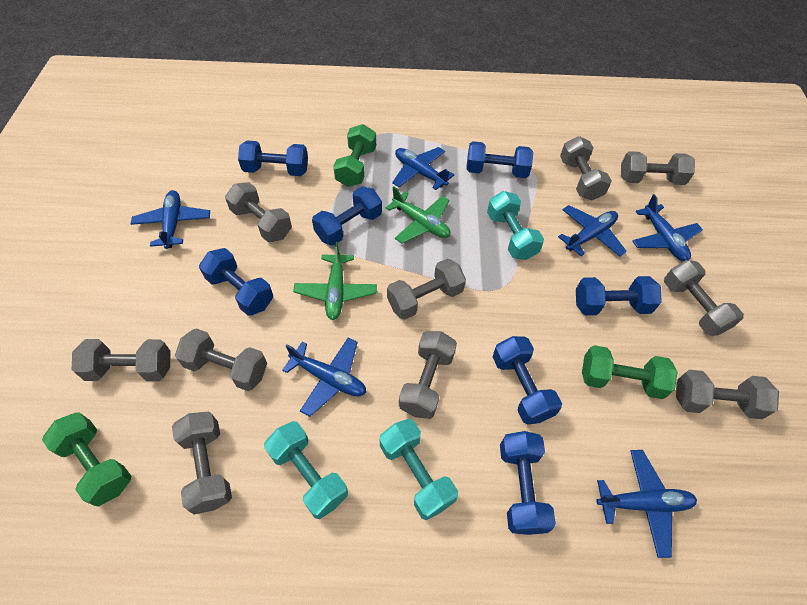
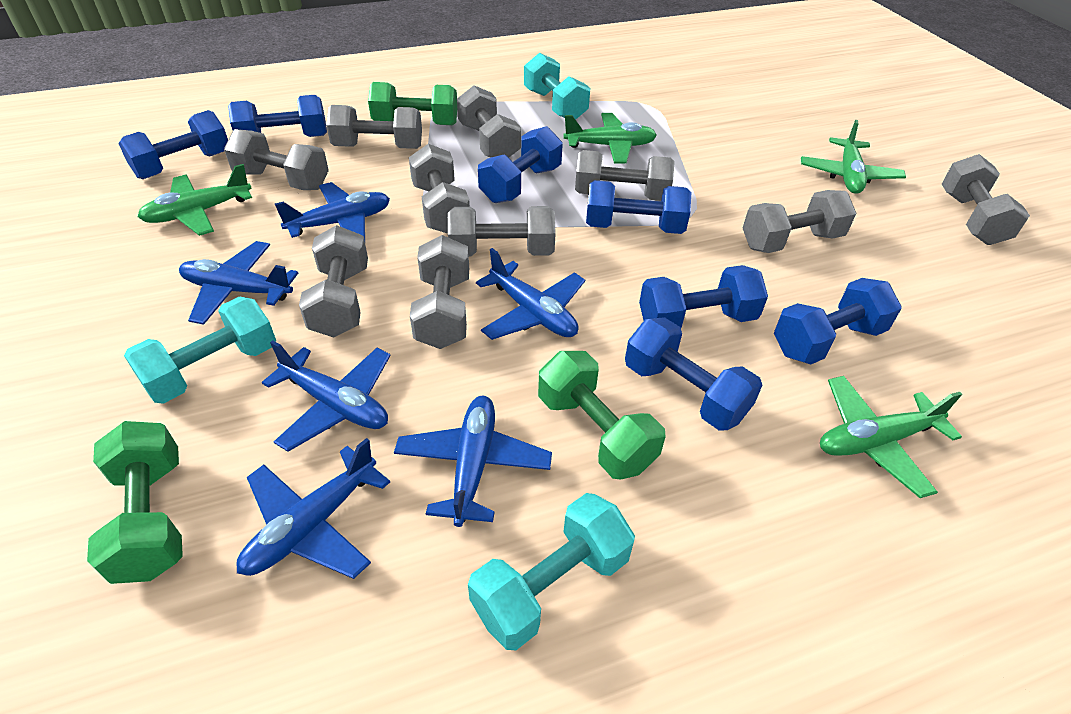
green plane: [293,242,377,320] [386,186,450,244] = 2 -> [138,164,252,236] [563,113,657,164] [801,120,906,194] [820,376,962,498] = 4

